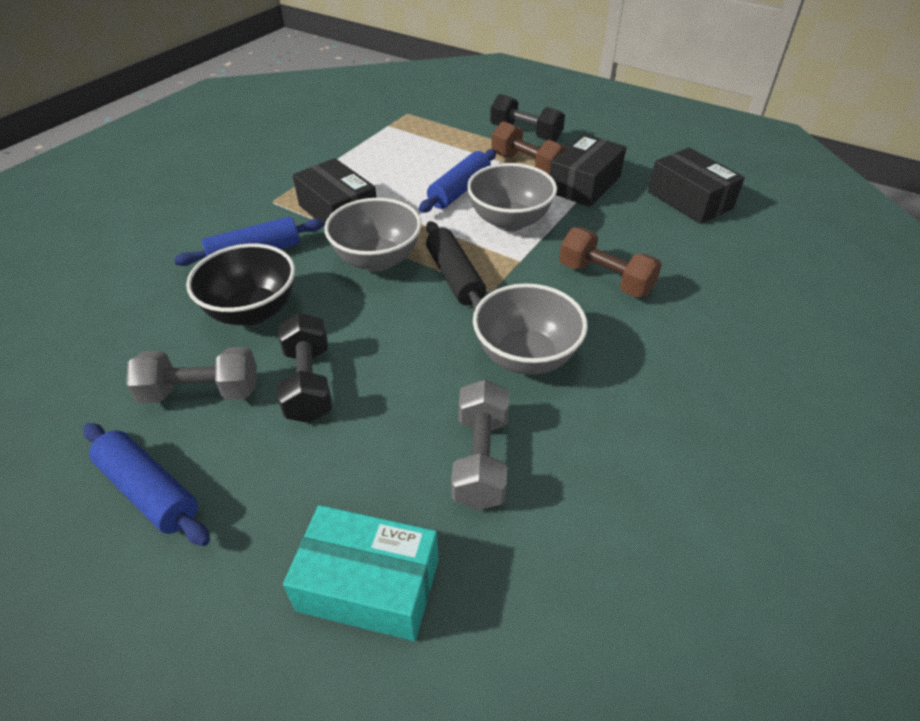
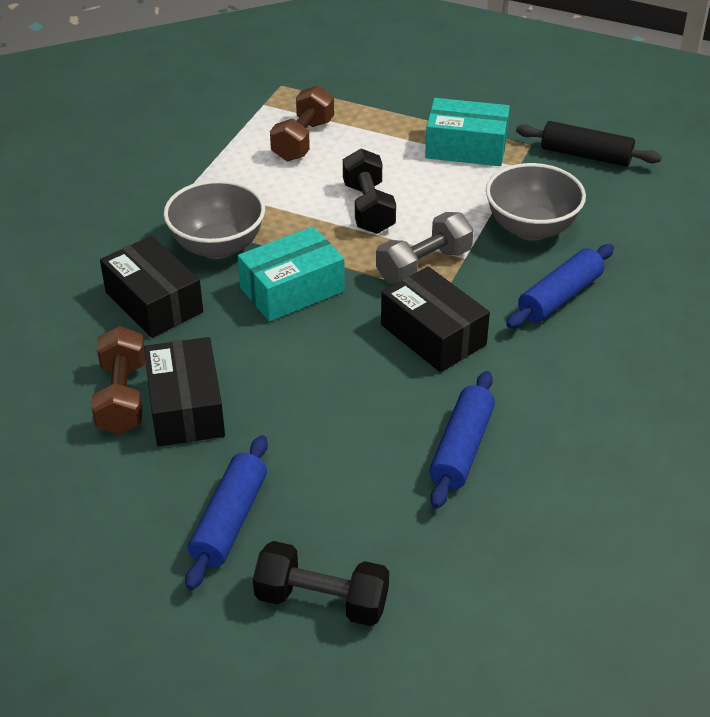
black bowl: [186,243,295,325] = 1 -> none = 0
grey bowl: [324,198,422,272] [467,163,557,231] [473,283,588,375] = 3 -> [164,180,265,259] [486,163,586,241] = 2
grey dumbbell: [126,347,257,404] [451,380,509,510] = 2 -> [376,212,474,284] = 1
turquoise box: [283,505,439,641] = 1 -> [238,227,345,322] [425,98,510,166] = 2

